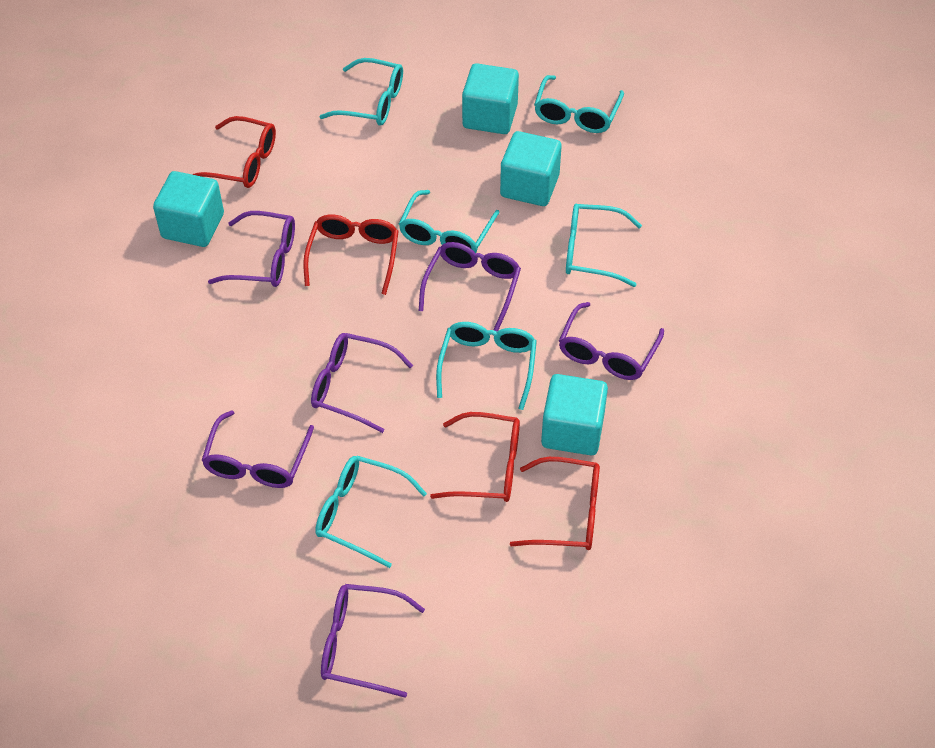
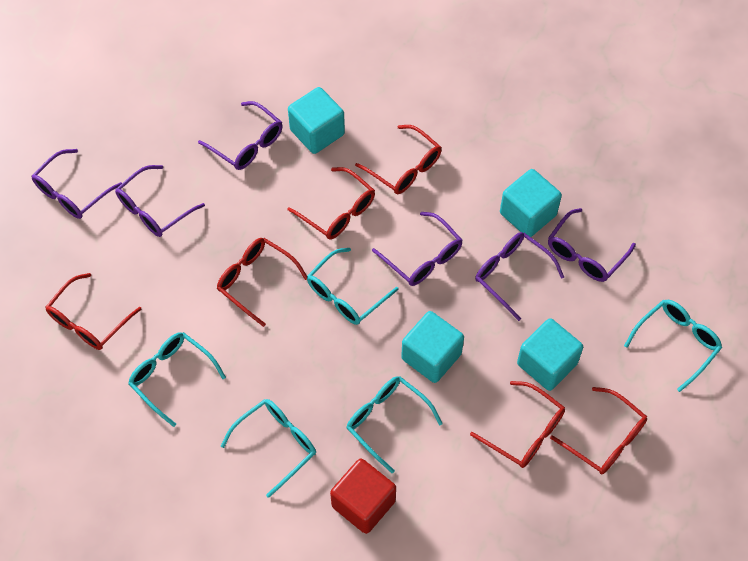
red cube: none = 0 -> [330,458,396,534] = 1
red glasses: [192,116,276,188] [303,214,399,295] [430,412,520,502] [510,457,600,550] = 4 -> [45,273,142,350] [217,238,307,327] [288,167,375,240] [355,125,441,195] [470,381,565,468] [550,387,647,474] = 6
turquoise glasses: [315,456,427,568] [319,58,403,126] [399,190,500,253] [436,322,537,410] [534,75,624,133] [566,204,642,287] = 6 -> [128,332,226,427] [221,399,316,498] [307,248,399,325] [347,376,443,473] [624,300,722,392] = 5

